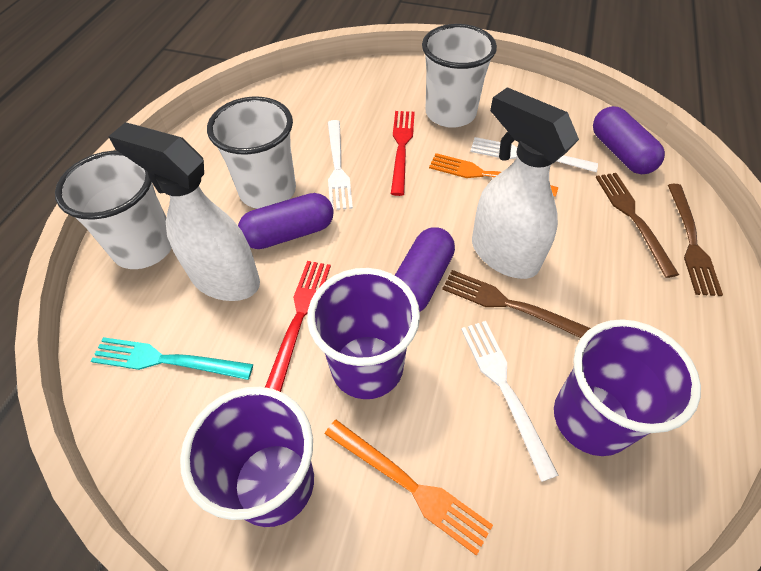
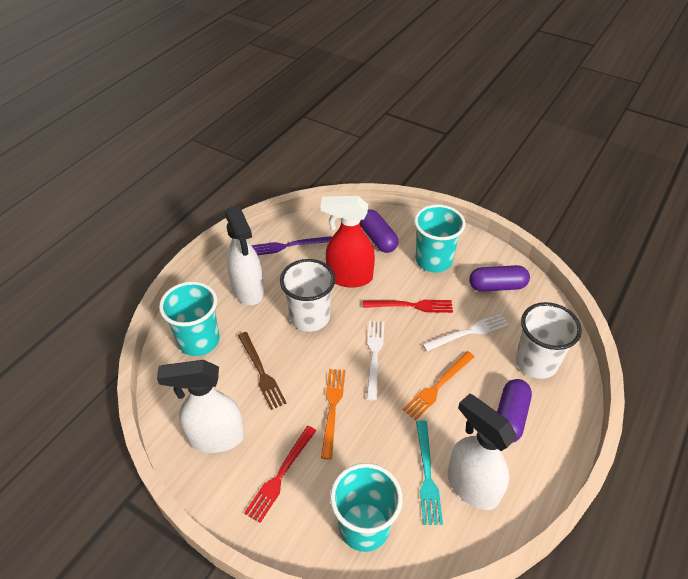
brown fork: [442,270,591,338] [595,173,679,278] [668,184,723,296] = 3 -> [238,332,287,410] = 1
purple cup: [180,387,314,527] [307,268,420,399] [554,319,701,456] = 3 -> none = 0
purple fork: none = 0 -> [251,236,332,255] = 1
red spray bottle: none = 0 -> [321,196,375,288] = 1
turquoise cup: none = 0 -> [159,281,219,356] [330,463,403,552] [414,204,465,273] = 3
white cup: [55,151,172,269] [207,97,296,209] [422,24,497,128] = 3 -> [280,259,335,332] [516,302,582,379] = 2
white fork: [328,120,353,210] [461,321,559,482] [470,137,598,172] = 3 -> [367,321,384,401] [422,313,509,351] = 2
white spray bottle: [108,122,260,301] [472,87,579,279] = 2 -> [157,360,245,453] [225,205,264,305] [447,394,517,510] = 3

